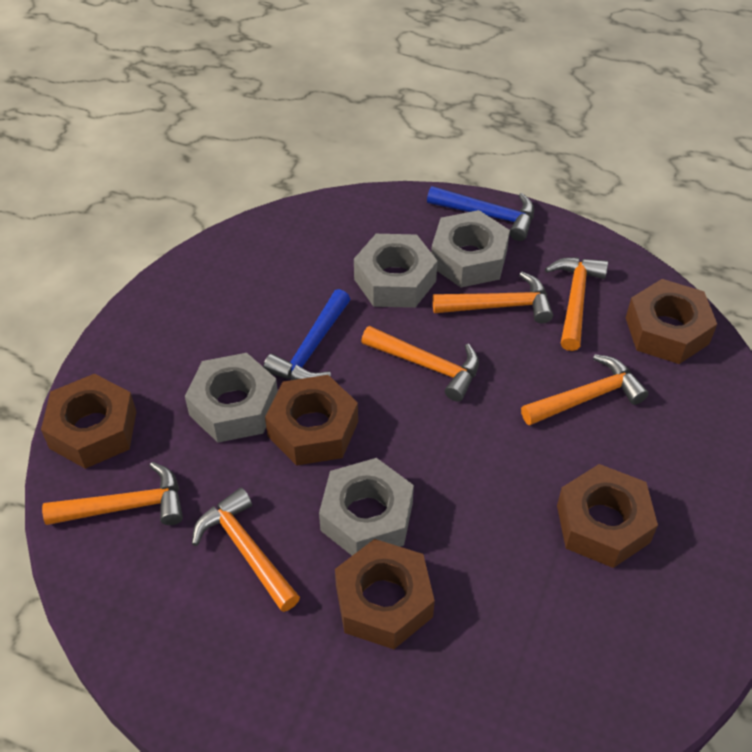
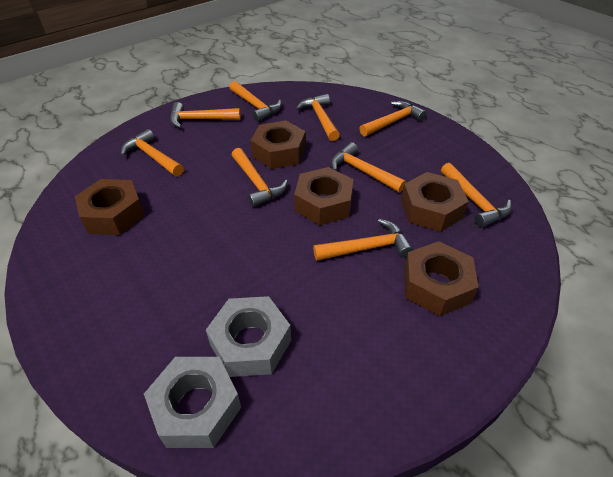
blue hammer: [263,289,350,380] [427,186,534,241] = 2 -> none = 0
grey nut: [185,353,278,443] [319,458,414,556] [354,234,438,308] [431,210,510,288] = 4 -> [144,357,241,448] [206,296,291,377] = 2
orange hammer: [42,462,183,525] [192,488,300,612] [361,326,479,402] [433,272,553,323] [521,354,649,426] [545,257,608,351] = 6 -> [121,129,184,177] [170,102,241,128] [229,81,281,122] [232,148,288,207] [296,94,340,141] [313,219,413,261] [331,142,406,193] [360,101,427,136] [441,163,512,228] = 9

